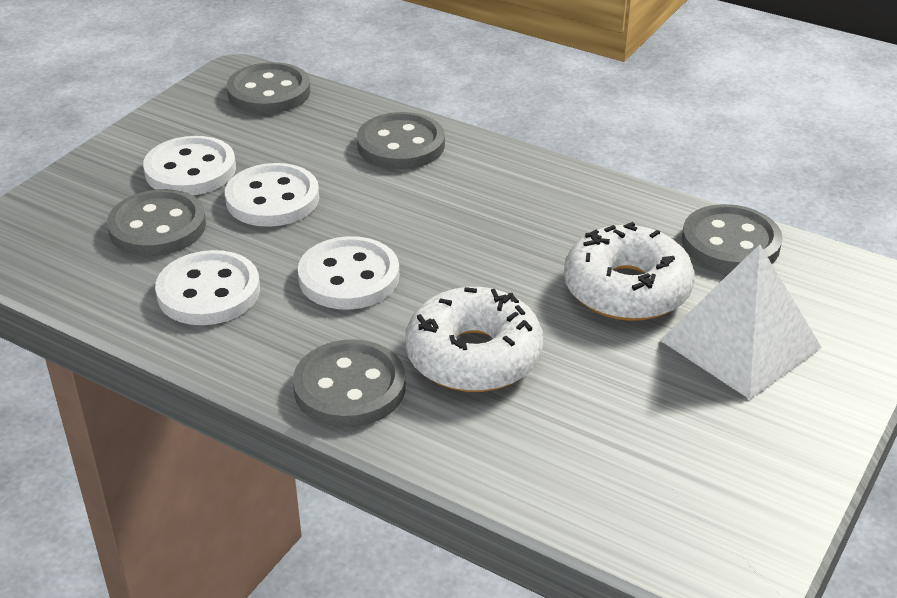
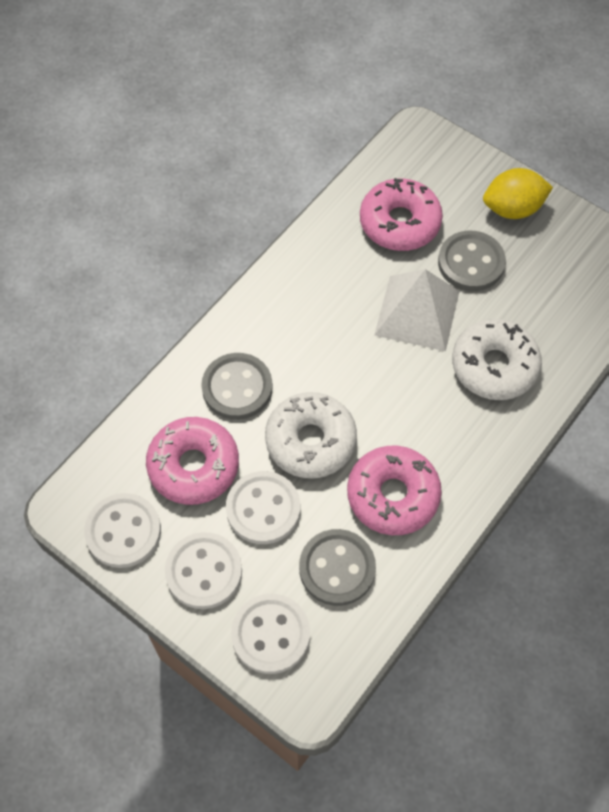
grey button: [107,189,206,256] [227,62,311,114] [293,339,406,427] [357,112,445,169] [682,204,783,273] = 5 -> [201,353,273,420] [299,529,376,606] [438,231,506,291] = 3
pink donut: none = 0 -> [146,417,239,505] [347,446,442,535] [360,178,443,251] = 3
yellow lemon: none = 0 -> [483,168,553,219] = 1

